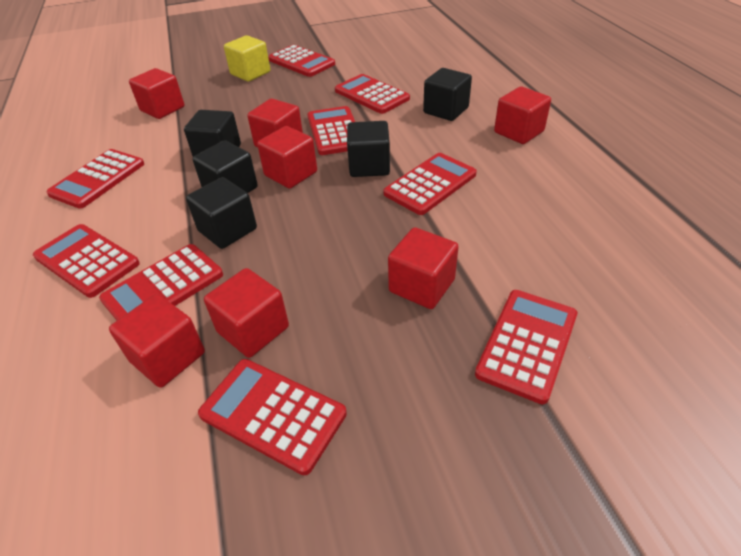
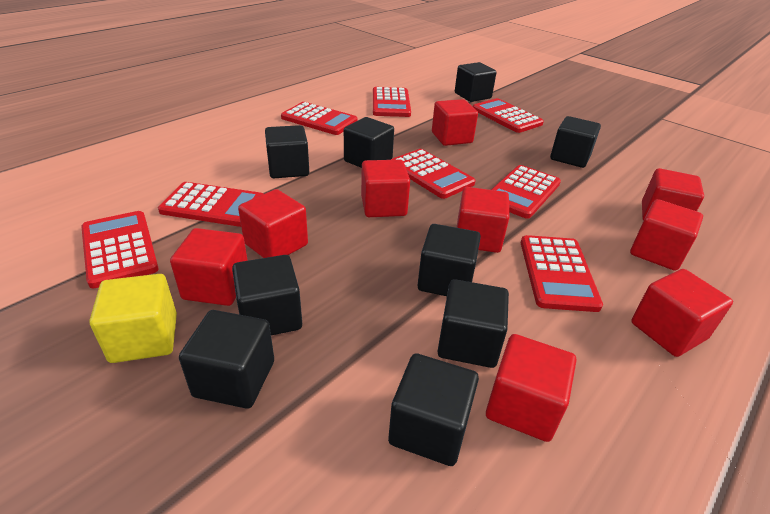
black cube: [184,110,241,157] [186,177,257,249] [193,140,258,193] [347,121,390,177] [423,68,472,121] = 5 -> [179,310,274,409] [232,255,302,335] [265,125,309,178] [344,117,394,168] [388,353,479,466] [417,224,481,296] [437,279,509,368] [455,62,497,102] [550,116,601,168] = 9
red calculator: [33,224,140,298] [47,149,144,209] [99,244,223,320] [198,359,347,475] [268,45,335,77] [307,106,355,155] [335,74,410,114] [384,153,477,215] [475,290,577,404] = 9 -> [81,211,159,289] [158,182,263,227] [281,102,358,135] [373,87,411,117] [391,149,476,199] [473,98,544,133] [491,165,561,219] [521,235,603,312] = 8
red cube: [109,294,205,388] [129,68,184,119] [204,268,289,358] [247,99,303,147] [257,126,317,189] [388,227,459,309] [494,86,551,144] = 7 -> [170,228,248,306] [238,189,308,258] [361,160,410,217] [432,99,478,146] [457,187,510,253] [486,334,576,442] [630,199,703,271] [631,269,733,357] [642,168,704,221] = 9

